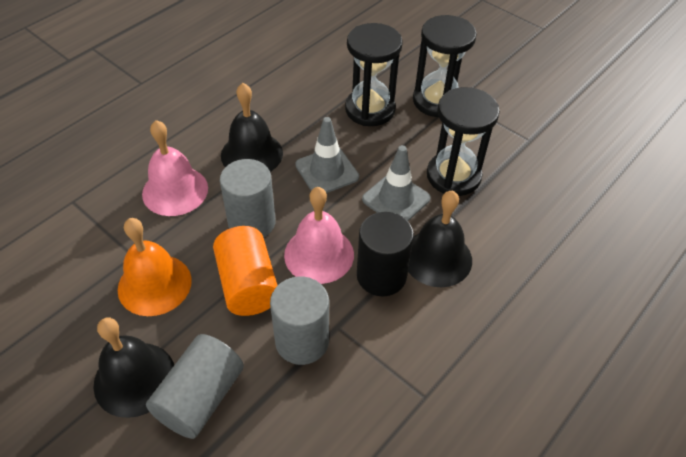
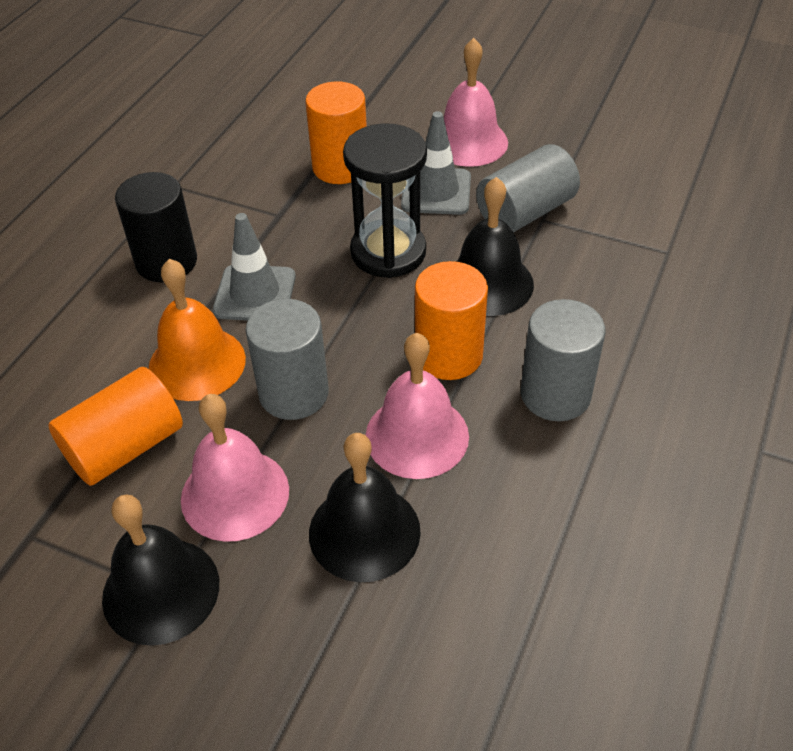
black hourglass: [345,23,403,126] [413,15,477,117] [427,87,500,196] = 3 -> [343,123,427,278] = 1
orange cylinder: [213,226,278,316] = 1 -> [48,367,183,486] [305,81,367,184] [415,261,488,380] = 3
pink bell: [142,120,208,216] [284,187,354,284] = 2 -> [181,394,289,542] [366,333,469,479] [444,38,508,167] = 3

